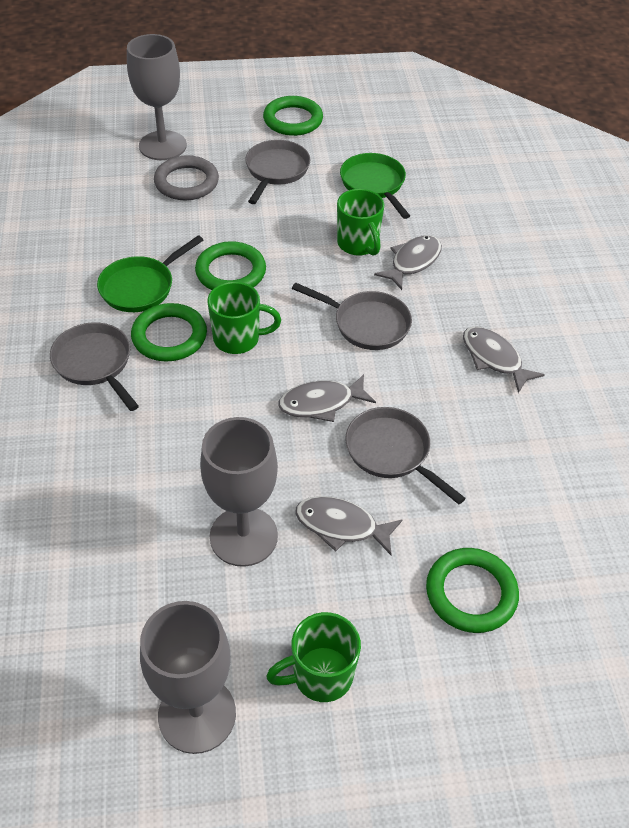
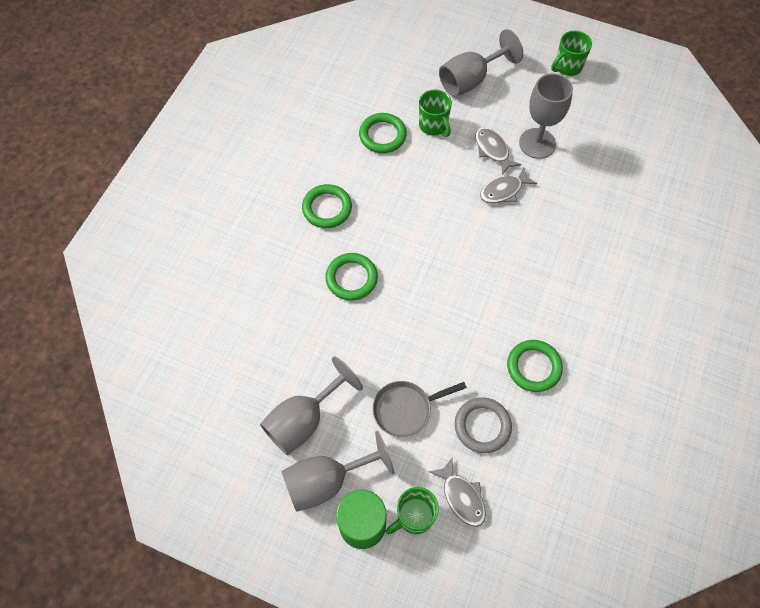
green cylinder: none = 0 -> [336,490,387,549] = 1
green pan: [97,235,203,312] [340,153,410,219] = 2 -> none = 0
grey fish: [279,374,376,422] [295,496,403,555] [374,235,442,290] [463,326,545,393] = 4 -> [429,458,486,527] [475,128,521,175] [480,167,537,203] = 3
grey goblet: [127,34,187,160] [140,601,236,754] [200,417,278,567] = 3 -> [260,356,363,455] [282,431,394,512] [439,29,523,97] [519,73,573,159] = 4
grey pan: [50,322,139,411] [245,140,310,204] [292,282,412,350] [345,407,466,504] = 4 -> [372,381,467,437] = 1

